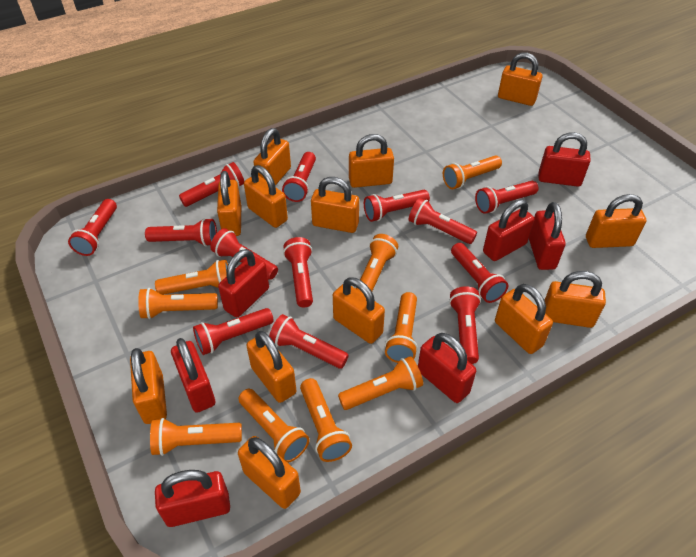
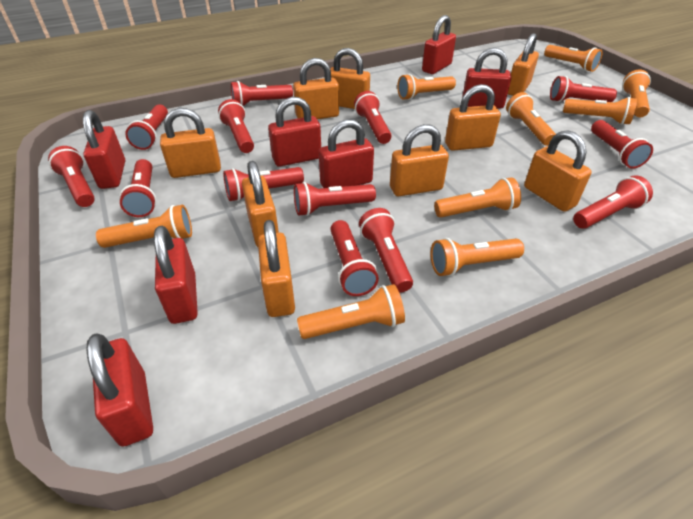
orange padlock: [130,348,167,424] [217,171,241,236] [238,436,301,509] [244,165,288,228] [246,331,296,403] [254,128,291,186] [311,177,359,233] [333,277,385,344] [349,134,394,188] [495,284,553,354] [498,52,542,106] [545,271,606,328] [586,194,646,248] = 13 -> [160,108,221,178] [242,161,279,247] [258,220,295,317] [293,58,339,119] [330,48,370,109] [390,124,449,196] [445,84,501,151] [508,33,539,96] [524,130,592,212] = 9

